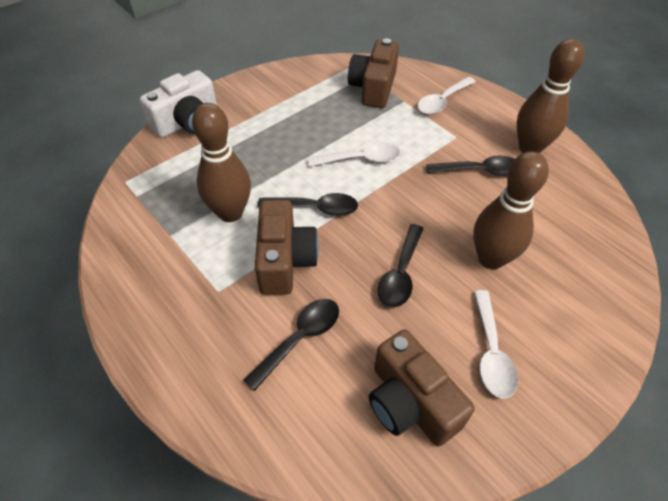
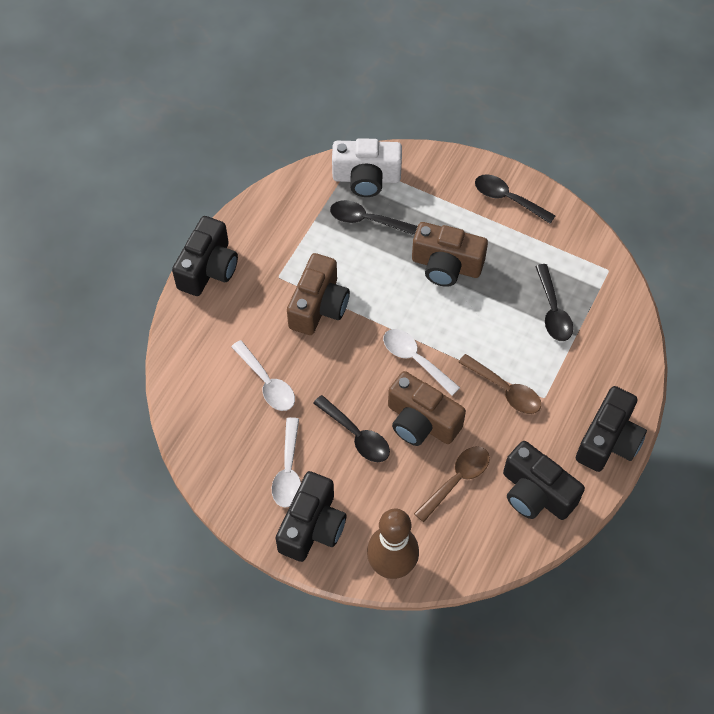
black camera: none = 0 -> [172,216,238,296] [276,471,346,562] [503,441,585,520] [576,386,647,472] = 4
brown bowling pin: [192,103,251,222] [473,151,549,269] [517,39,585,153] = 3 -> [367,509,419,579] = 1
brown spoon: none = 0 -> [414,446,490,522] [458,354,541,414] = 2

